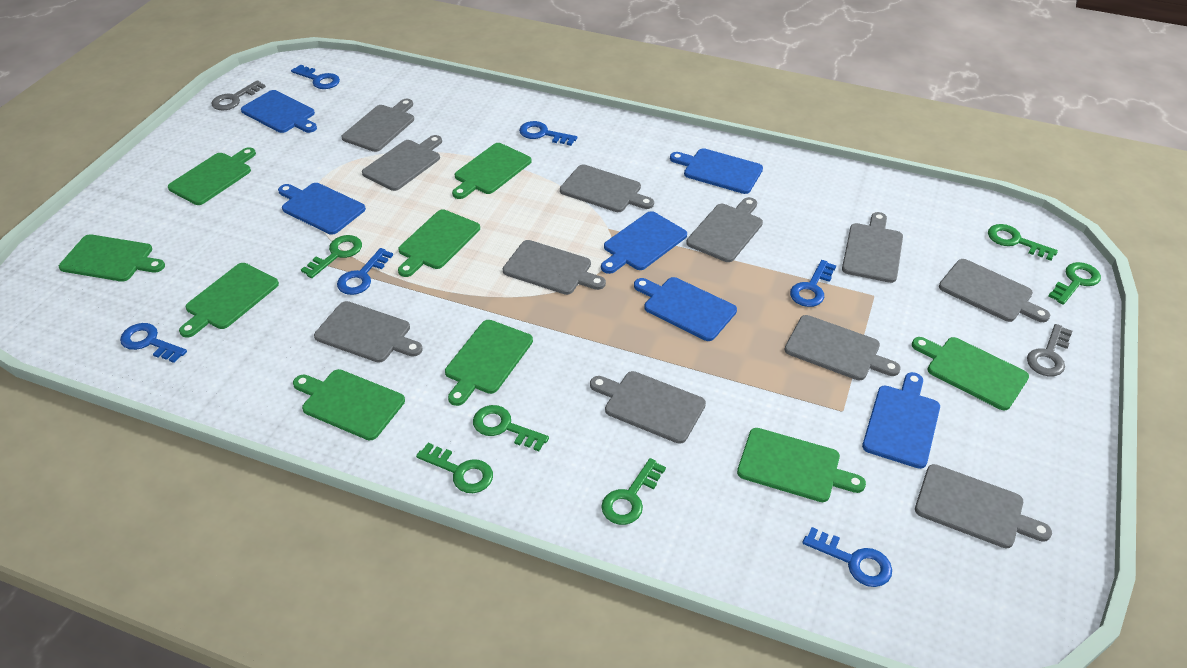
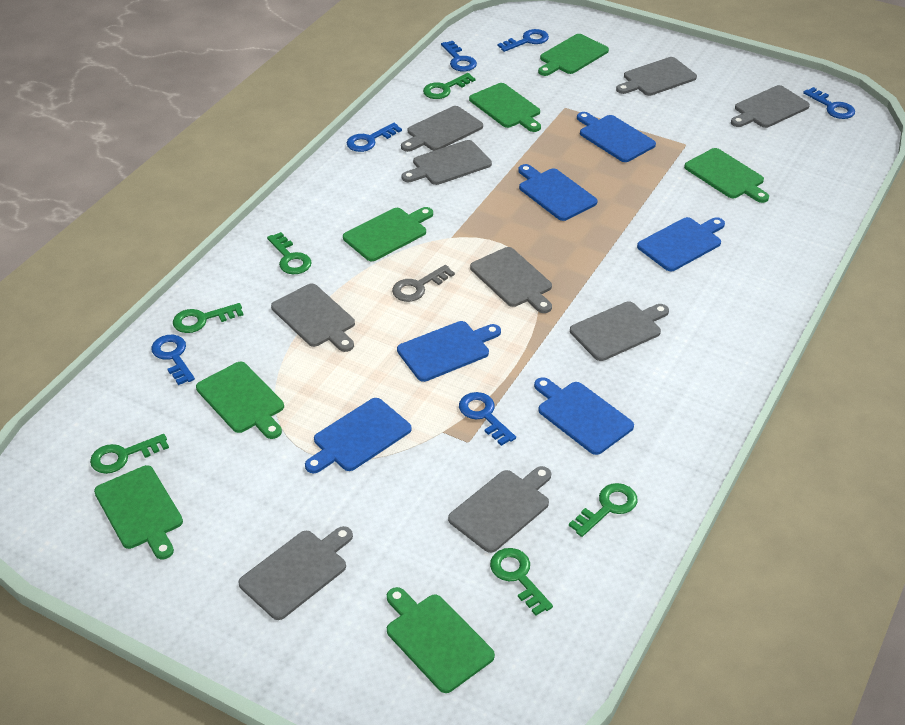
green cutting board: [59,234,165,282] [168,147,256,205] [179,263,279,338] [293,369,405,441] [398,209,480,277] [445,320,533,406] [452,143,532,199] [737,428,866,502] [912,337,1029,410] = 9 -> [94,465,183,559] [196,362,284,439] [343,207,433,261] [387,587,495,693] [469,83,541,132] [538,34,609,76] [684,148,769,203] = 7
grey cutting board: [314,301,423,363] [341,99,414,152] [362,135,442,191] [503,240,606,295] [560,165,654,212] [590,371,706,444] [686,197,763,262] [784,315,901,380] [842,212,903,283] [915,464,1052,548] [939,259,1050,322] = 11 -> [238,526,353,620] [271,284,355,352] [401,106,483,152] [402,140,492,185] [448,466,551,553] [470,247,552,313] [570,301,669,361] [616,57,697,96] [731,85,810,128] = 9
grey key: [211,80,266,110] [1027,324,1072,376] = 2 -> [392,265,455,302] = 1

